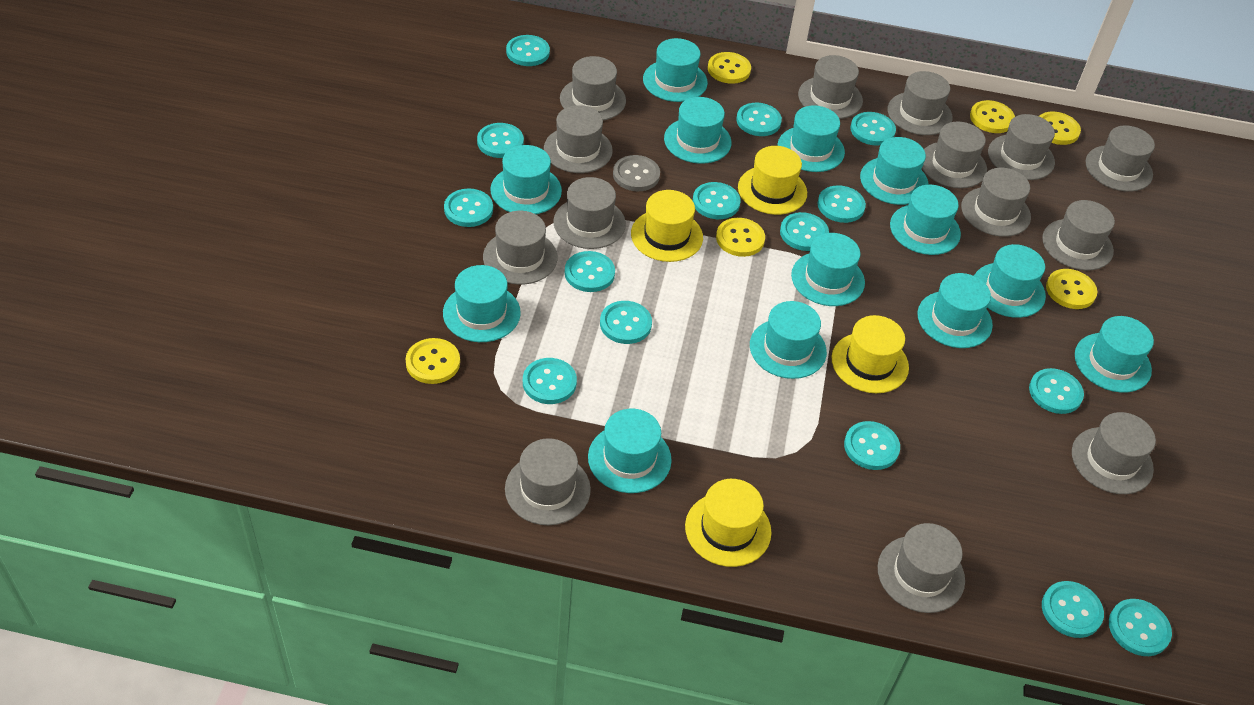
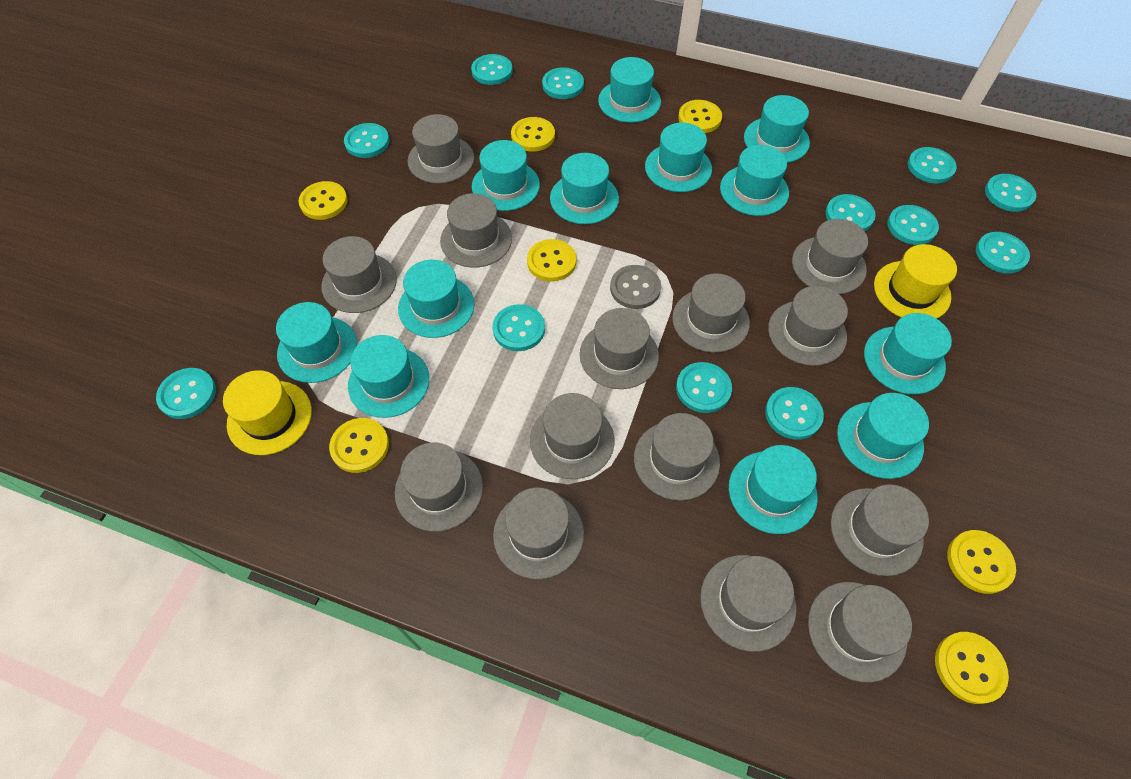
turquoise button: [444,189,493,227] [477,123,524,158] [506,35,550,66] [523,358,577,404] [565,251,615,292] [600,301,652,344] [693,182,741,219] [736,103,782,136] [780,212,829,251] [818,185,866,223] [844,421,900,470] [850,112,896,146] [1029,368,1084,414] [1042,581,1104,638] [1109,599,1172,656] = 15 -> [156,368,216,419] [344,123,390,158] [471,54,513,85] [492,304,545,351] [542,67,584,99] [676,362,732,413] [765,387,824,440] [825,194,876,231] [887,205,939,245] [908,147,957,184] [976,232,1030,274] [985,174,1036,212] = 12
turquoise hat: [443,265,521,342] [490,145,562,214] [588,409,672,493] [643,38,708,102] [664,97,732,164] [750,301,827,379] [778,105,845,172] [791,233,865,306] [860,137,929,205] [890,185,961,255] [918,273,993,348] [974,244,1046,318] [1075,316,1154,393] = 13 -> [276,302,357,383] [348,335,429,418] [398,260,474,338] [472,140,540,211] [550,153,619,224] [598,57,661,123] [645,122,712,192] [720,145,789,216] [729,445,818,534] [744,95,810,163] [837,393,929,479] [864,313,952,394] = 12
yellow button: [406,338,460,384] [708,52,751,84] [716,218,765,257] [970,100,1015,133] [1039,112,1081,145] [1046,269,1097,309] = 6 -> [299,181,348,220] [329,418,389,473] [511,117,555,152] [527,239,576,282] [678,100,722,133] [935,632,1009,704] [947,530,1016,594] = 7
yellow hat: [631,190,703,262] [685,479,771,567] [738,146,807,215] [831,315,909,393] = 4 -> [223,370,312,455] [874,244,957,319] = 2

